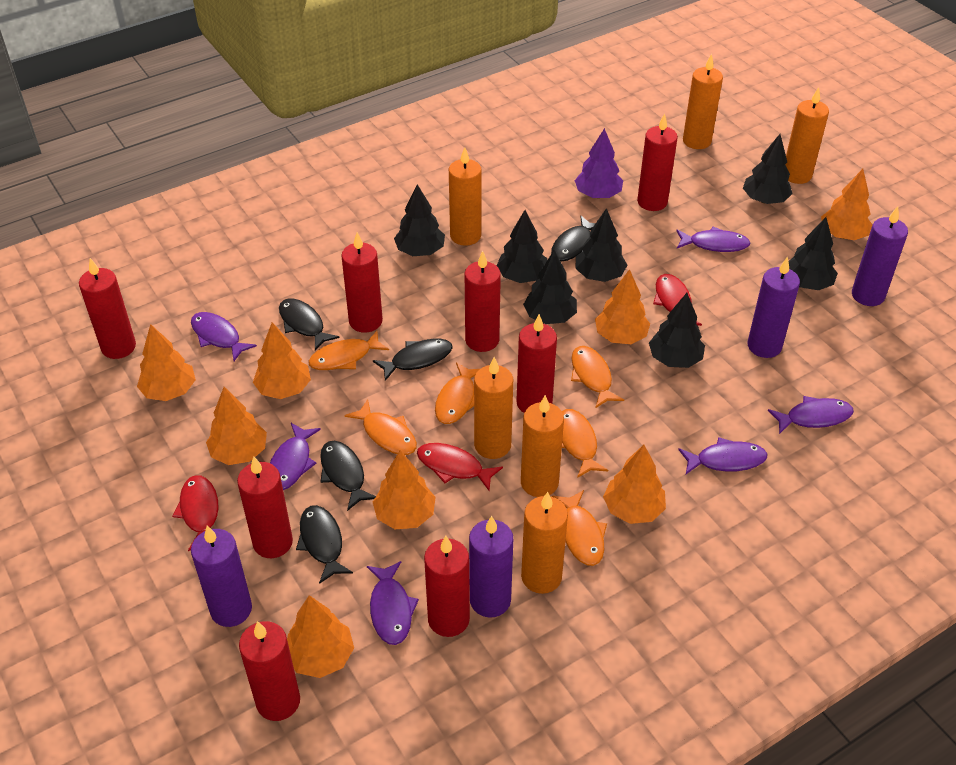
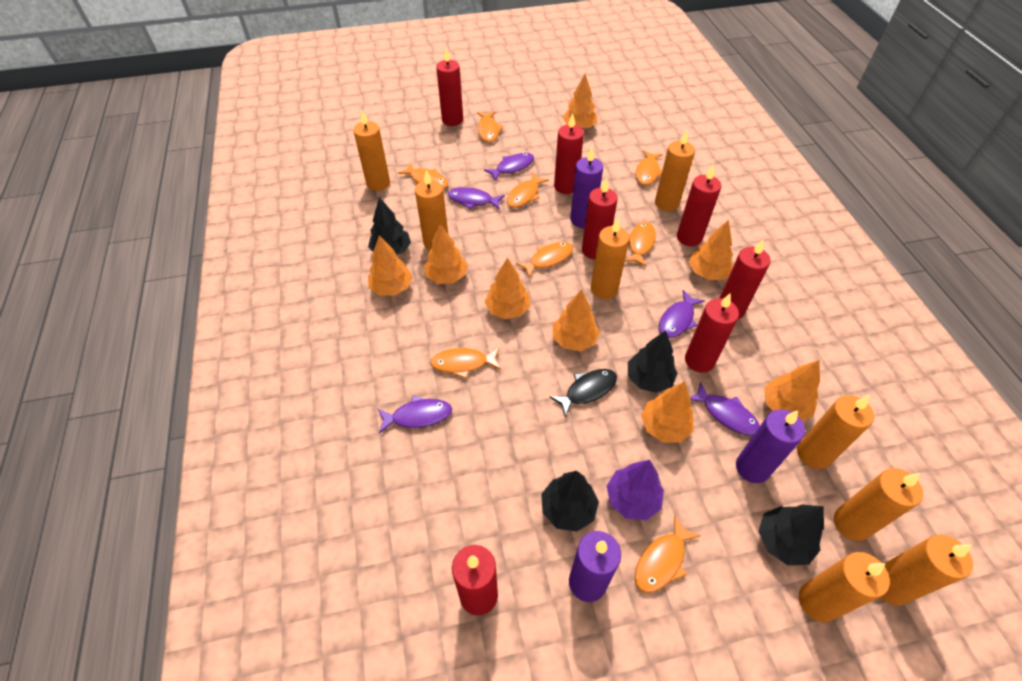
black fish: [279,298,339,351] [296,505,353,584] [320,441,376,511] [373,339,453,381] [551,216,596,261] = 5 -> [550,369,617,417] = 1
black tree: [394,184,445,256] [496,210,547,283] [523,250,577,324] [575,208,627,282] [649,293,705,368] [743,134,793,204] [789,217,838,290] = 7 -> [368,197,411,255] [541,471,599,532] [628,331,678,393] [758,505,824,565] = 4
orange candle: [449,147,482,246] [474,357,513,459] [521,395,564,497] [521,492,568,594] [683,54,723,149] [785,87,829,184] = 6 -> [353,111,390,191] [415,170,448,250] [591,218,629,299] [655,130,695,211] [797,395,874,469] [799,552,890,622] [834,468,923,541] [880,535,973,606] = 8
orange fish: [308,331,389,370] [344,399,417,455] [435,362,479,424] [552,490,607,566] [562,409,608,478] [571,346,624,408] = 6 -> [398,162,448,189] [430,348,501,379] [477,112,503,142] [507,173,549,208] [516,242,573,278] [625,222,656,267] [635,515,701,593] [636,150,663,185] = 8
purple candle: [191,526,252,627] [469,516,513,617] [748,256,800,358] [852,206,908,306] = 4 -> [569,531,621,602] [570,148,603,228] [736,409,805,483] = 3
purple fish: [191,312,257,361] [270,423,321,490] [367,561,419,645] [676,227,750,252] [678,437,767,474] [768,396,854,434] = 6 -> [378,395,452,434] [448,187,505,210] [484,153,534,181] [659,290,705,338] [690,382,760,436] = 5
red candle: [79,258,136,359] [237,456,293,558] [239,621,300,721] [341,232,383,333] [424,536,470,637] [465,251,501,352] [516,314,557,413] [637,114,678,211] = 8 -> [436,48,463,126] [452,545,498,616] [554,114,584,194] [582,178,618,260] [677,165,721,246] [685,294,739,373] [720,239,770,319] = 7
red fish: [172,475,219,551] [417,443,503,490] [653,274,702,326] = 3 -> none = 0

